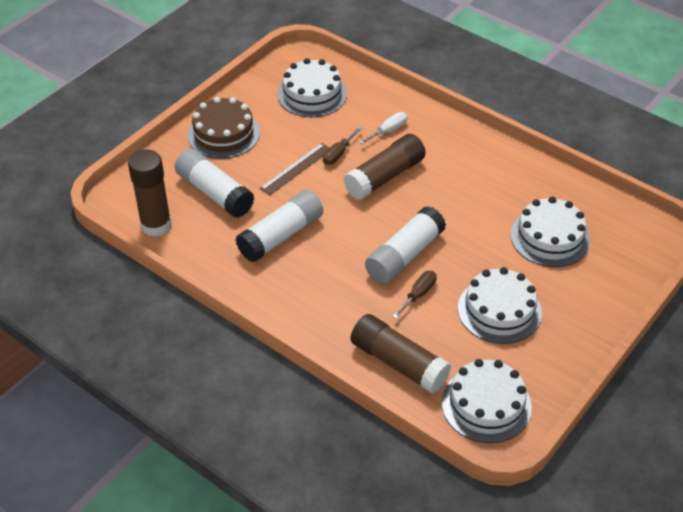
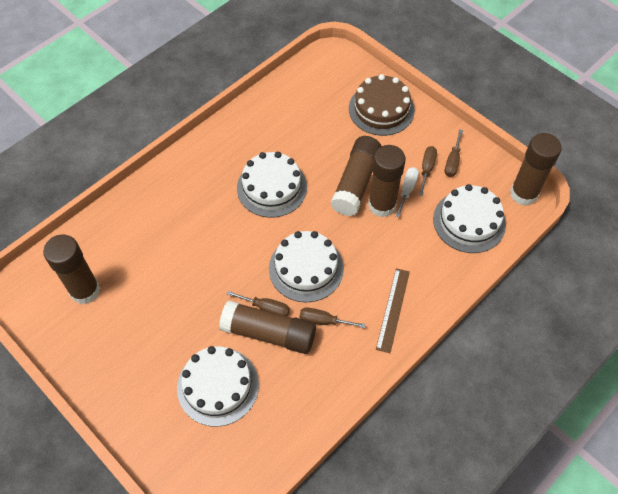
brown glue stick: [128,149,172,237] [343,134,426,200] [351,314,451,394] = 3 -> [43,234,100,304] [219,300,316,354] [330,136,382,216] [368,145,406,217] [510,133,562,206] = 5
brown screwdriver: [323,126,362,165] [392,271,437,319] = 2 -> [227,291,290,316] [299,307,366,328] [419,146,437,196] [445,129,463,177] = 4
white glue stick: [175,149,255,218] [235,190,323,262] [365,206,446,284] = 3 -> none = 0

